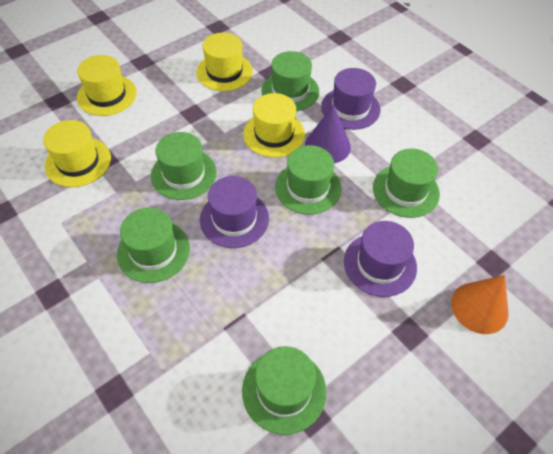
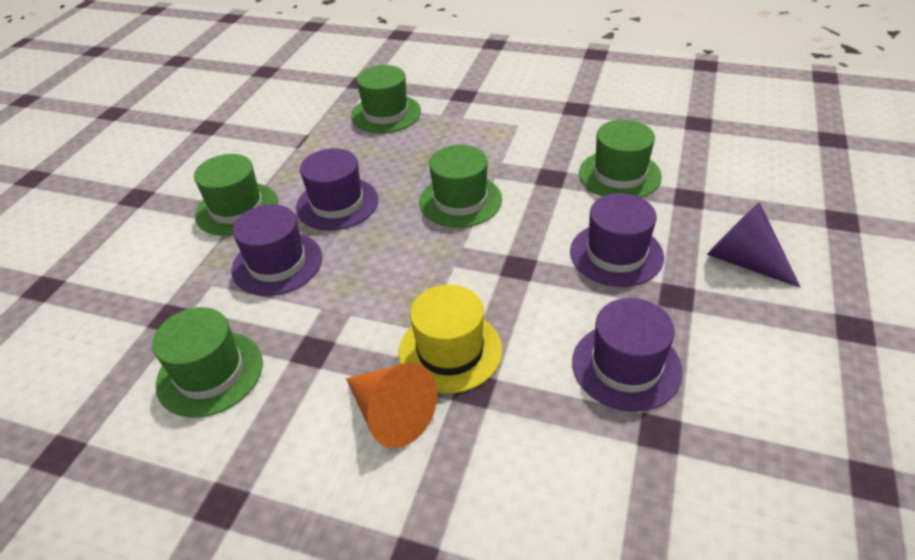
green hat: [117,208,190,283] [151,132,217,200] [242,346,326,435] [261,51,319,111] [275,145,341,215] [373,149,440,218] = 6 -> [152,307,263,418] [194,154,278,236] [351,65,421,133] [419,145,502,228] [579,120,662,198] = 5
purple hat: [200,176,269,248] [321,68,380,130] [344,221,417,297] = 3 -> [231,204,322,296] [296,148,378,231] [570,193,664,287] [572,298,683,412] = 4
yellow hat: [43,120,111,187] [77,55,137,116] [196,33,253,91] [243,93,305,158] = 4 -> [398,285,502,393] = 1

